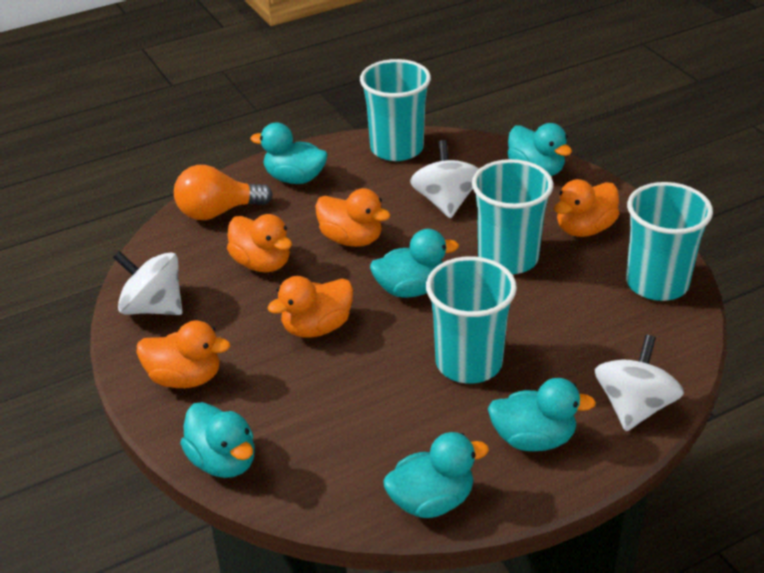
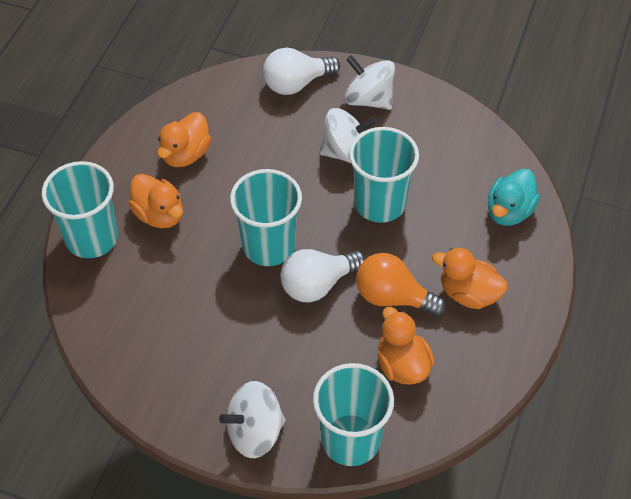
orange duck: [137,321,230,388] [227,214,292,272] [267,276,353,338] [315,188,391,247] [554,179,619,237] = 5 -> [129,174,183,228] [157,112,211,167] [378,307,435,384] [432,248,508,309] = 4
turquoise duck: [180,402,255,478] [250,122,328,184] [370,229,459,298] [383,432,489,518] [488,378,596,451] [507,123,572,176] = 6 -> [488,169,540,226] = 1
white light bulb: none = 0 -> [263,47,340,95] [280,249,366,303] = 2

